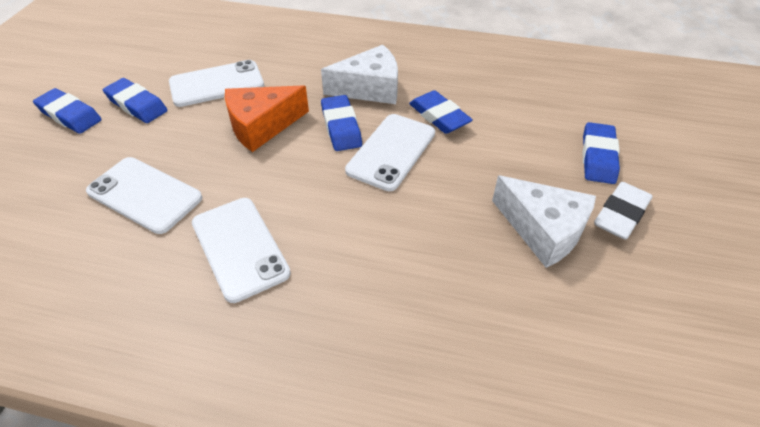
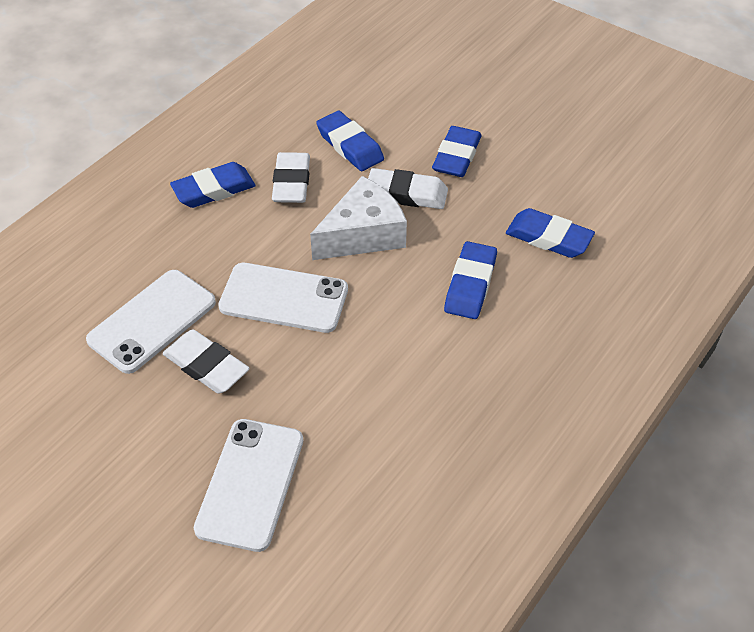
orange cheese: [225,85,309,152] = 1 -> none = 0
white cheese: [321,45,398,104] [492,175,596,268] = 2 -> [310,176,407,260] = 1
white eraser: [594,182,652,240] = 1 -> [163,329,250,394] [272,152,310,203] [368,168,448,209] = 3
white phone: [86,157,202,234] [169,60,264,107] [192,198,291,303] [345,114,435,191] = 4 -> [86,270,216,374] [194,419,303,552] [218,263,348,333] = 3

